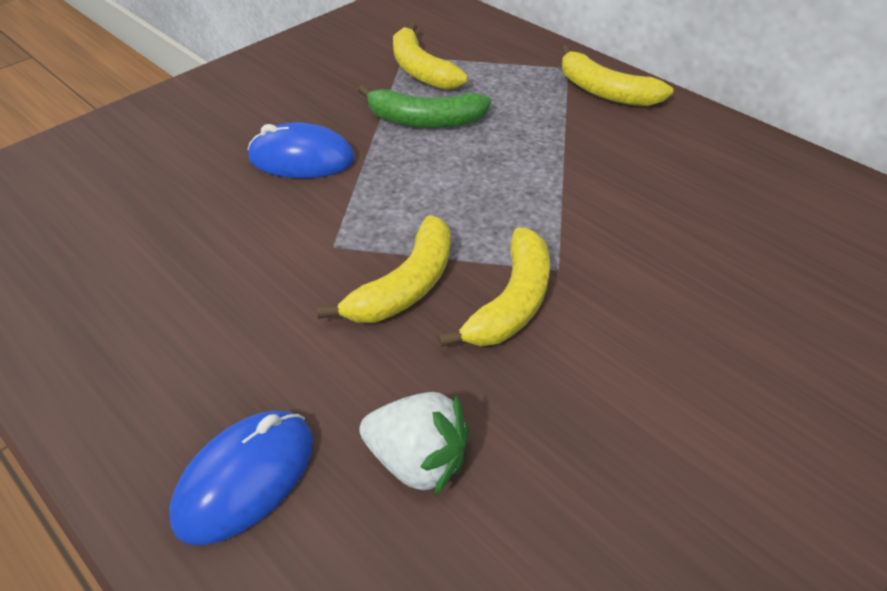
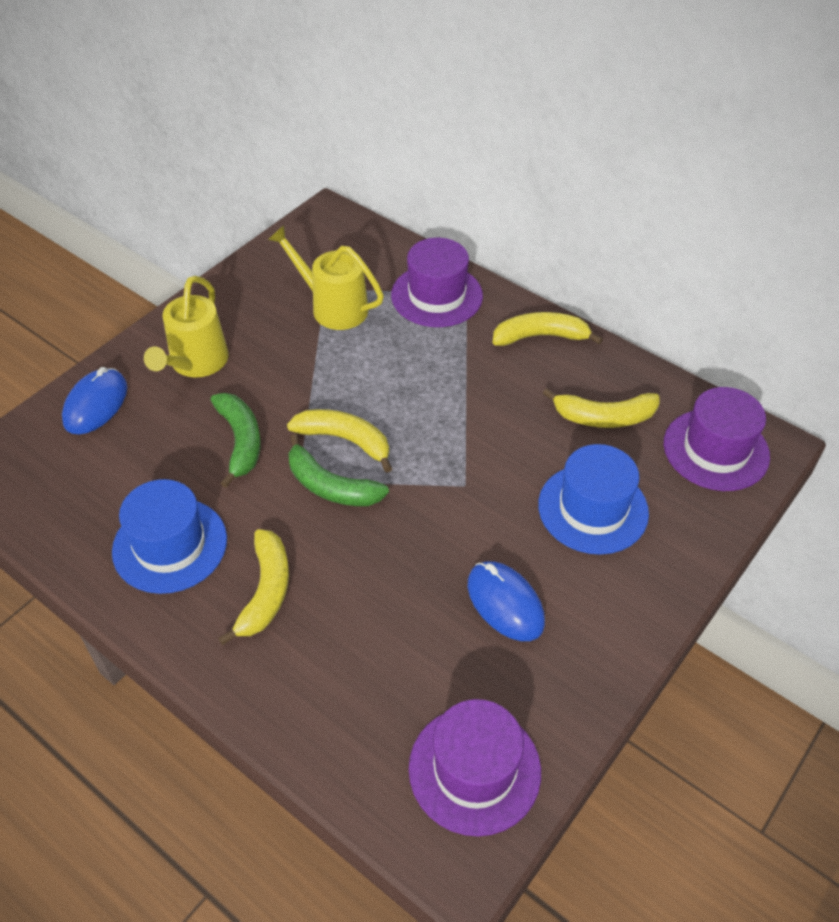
blue hat: none = 0 -> [112,479,227,594] [538,444,649,555] = 2
green banana: [358,85,491,128] = 1 -> [211,393,261,488] [288,434,389,506] = 2
purple hat: none = 0 -> [391,238,483,327] [409,699,541,837] [664,387,770,491] = 3
white strawberry: [359,392,469,497] = 1 -> none = 0
yellow watering can: none = 0 -> [144,276,229,377] [268,225,384,330] = 2

